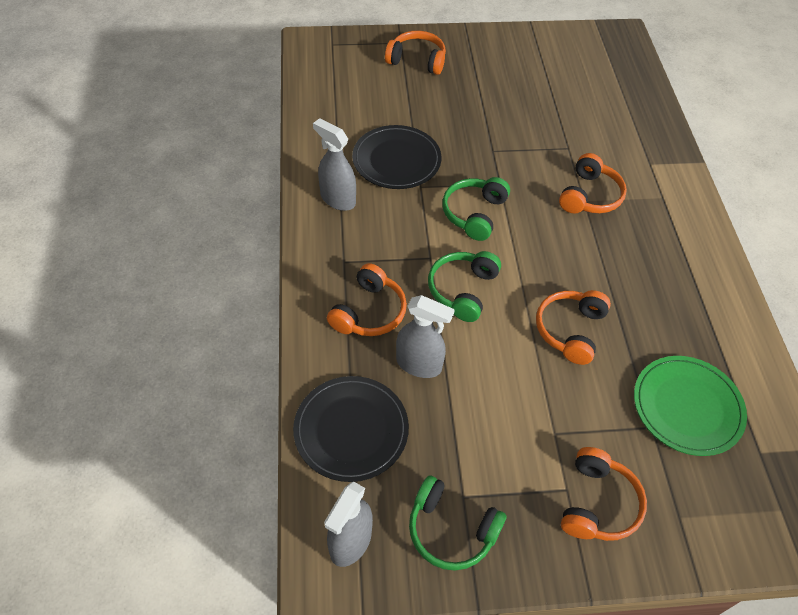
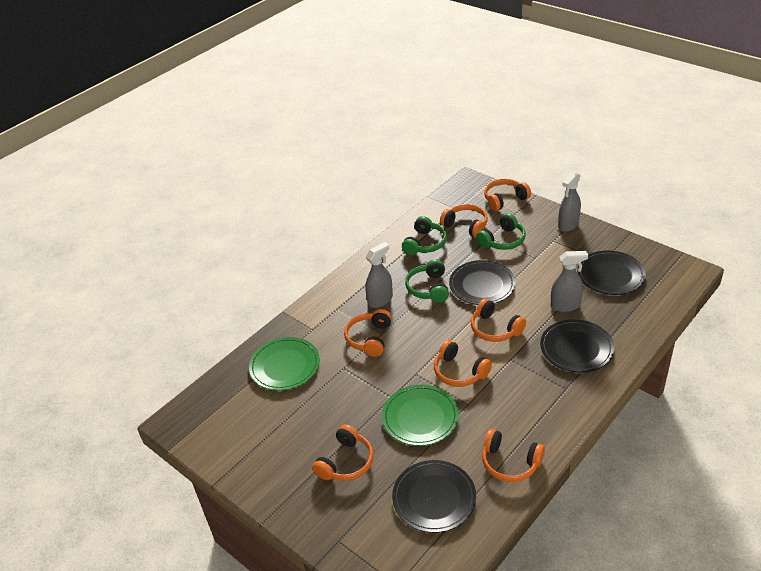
black plate: [293,376,409,482] [352,125,441,189] = 2 -> [392,460,476,533] [449,260,516,305] [540,319,614,373] [577,250,646,295] = 4
green plate: [634,356,747,456] = 1 -> [249,337,320,390] [382,385,459,446] = 2
orange headphones: [327,263,407,336] [385,31,446,75] [536,290,611,365] [559,153,627,213] [561,447,647,541] = 5 -> [312,424,374,481] [344,309,392,357] [434,340,492,387] [440,204,488,238] [471,298,526,342] [482,429,545,482] [484,179,531,211] = 7

